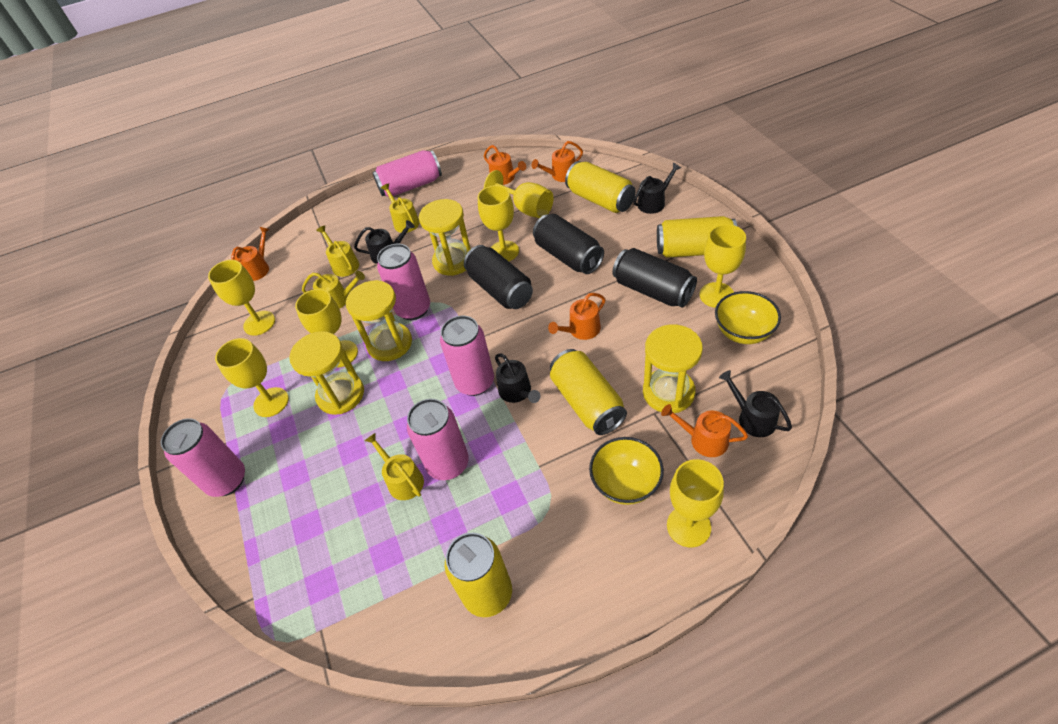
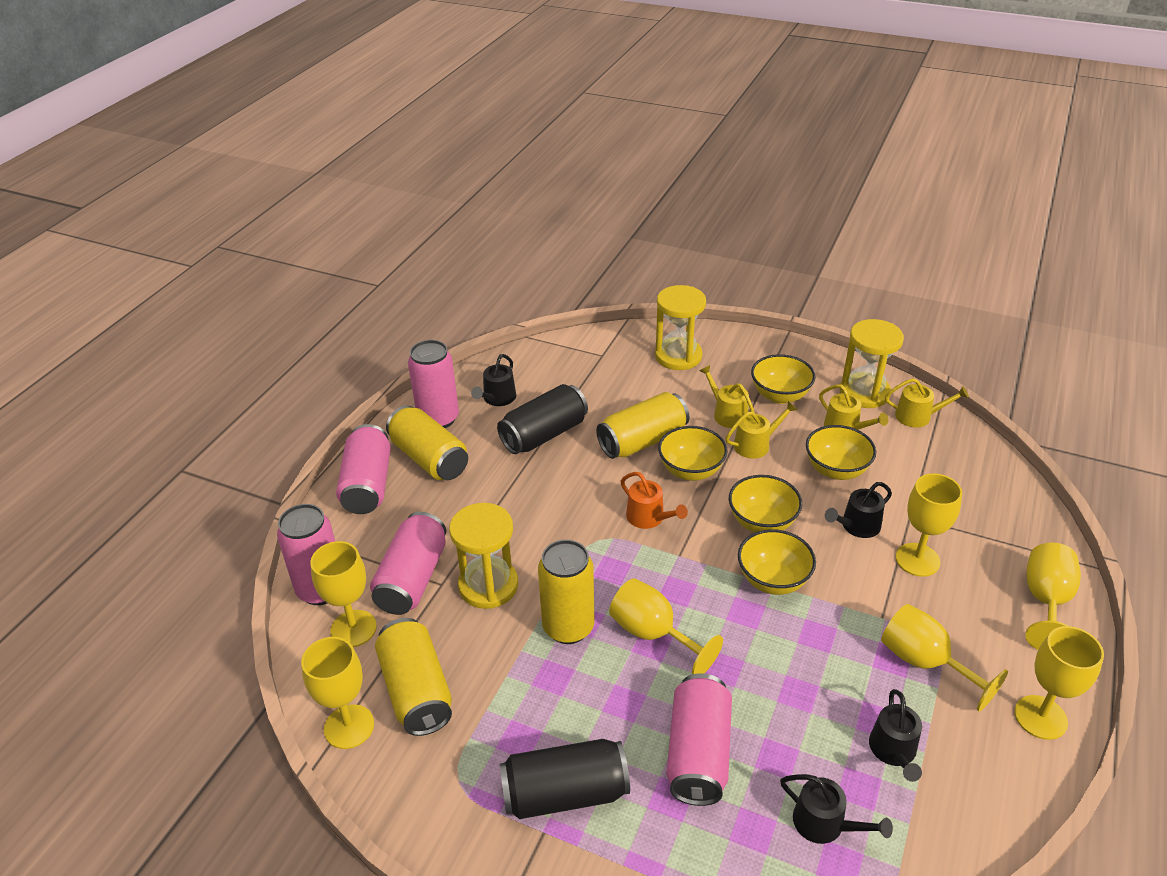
black can: [464,245,533,309] [533,214,604,274] [612,248,697,307] = 3 -> [497,384,588,454] [499,739,630,819] = 2
orange watering can: [231,227,270,281] [484,145,526,185] [532,141,583,182] [548,293,606,340] [661,404,748,457] = 5 -> [621,472,688,529] = 1
yellow bowl: [589,437,664,505] [715,291,781,344] = 2 -> [658,426,728,481] [729,475,802,532] [738,529,816,595] [751,354,816,404] [806,425,876,480] = 5
yellow hourglass: [289,331,364,415] [346,280,412,361] [419,199,471,276] [643,324,703,413] = 4 -> [449,503,518,609] [655,285,706,370] [840,319,904,408] = 3

